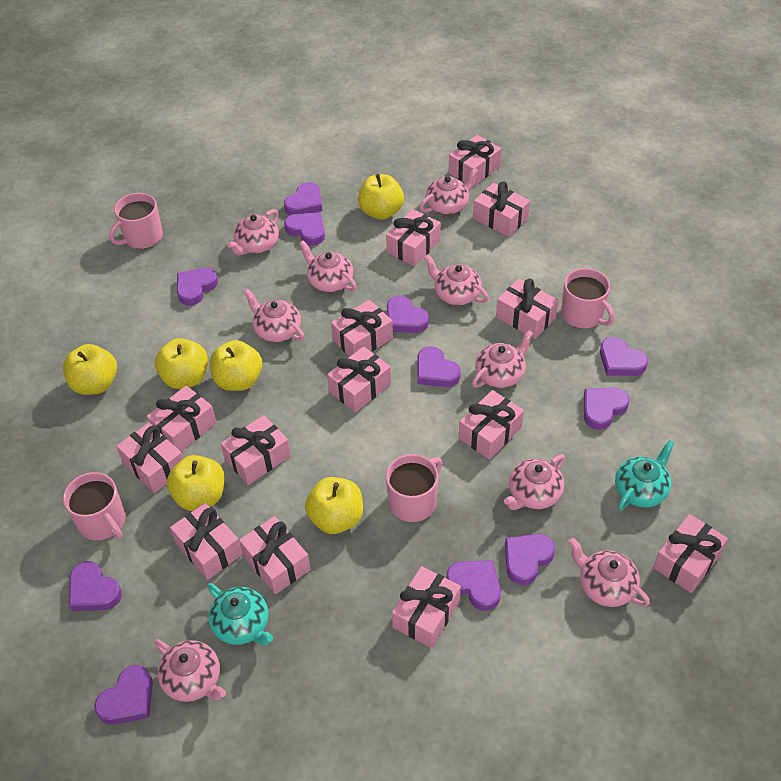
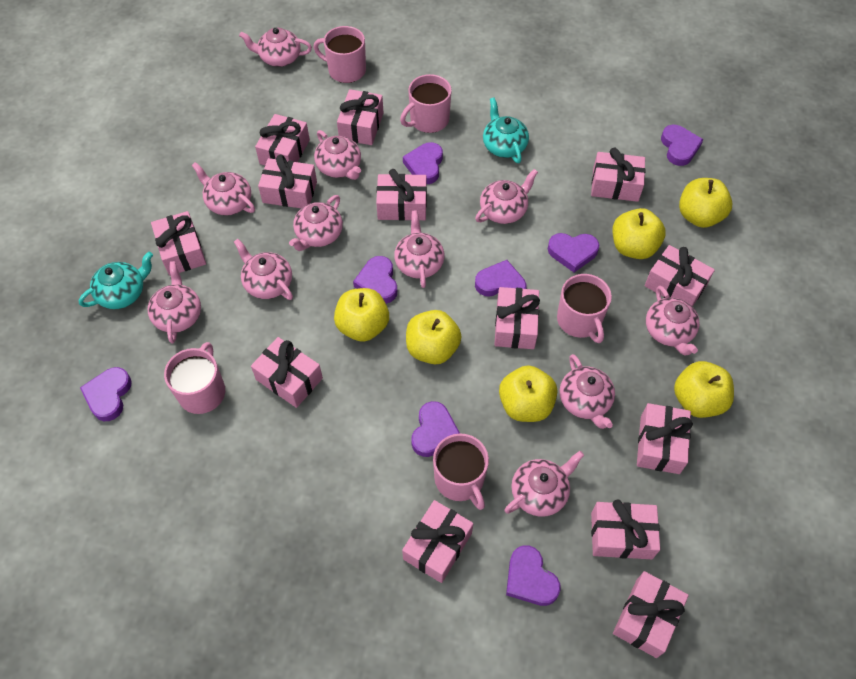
pink gift: [116,423,183,493] [147,386,216,452] [170,503,242,580] [221,415,291,485] [239,516,311,594] [327,346,391,413] [331,300,393,357] [386,209,441,266] [392,566,461,648] [449,135,501,187] [459,390,524,460] [473,182,530,237] [496,279,558,339] [653,514,728,593] = 14 -> [151,211,206,276] [251,337,323,408] [255,114,310,165] [258,154,317,208] [337,89,384,145] [376,169,427,221] [402,500,473,583] [494,287,540,349] [591,148,646,202] [591,499,660,559] [613,571,689,658] [637,403,693,474] [645,245,715,307] = 13
pink mug: [63,472,125,540] [109,193,163,249] [386,454,442,522] [561,268,615,329] = 4 -> [164,342,225,414] [314,26,366,83] [400,74,452,133] [433,434,489,510] [557,274,612,343] = 5
pink teapot: [154,639,226,702] [227,209,279,255] [244,289,304,342] [299,241,357,292] [420,167,479,215] [424,255,489,306] [472,330,533,388] [504,454,565,510] [568,538,650,607] = 9 -> [148,261,201,343] [192,162,255,215] [234,239,293,300] [239,28,312,67] [289,195,343,251] [314,130,361,180] [394,210,444,288] [475,169,538,224] [504,451,584,517] [560,354,615,429] [646,286,700,356] = 11
purple heart: [69,561,122,611] [94,665,153,724] [177,268,218,305] [284,182,322,215] [284,213,325,245] [387,296,429,333] [418,346,461,387] [446,560,501,611] [505,534,555,585] [584,388,630,430] [600,337,648,376] = 11 -> [80,367,132,421] [353,256,397,304] [403,142,443,184] [411,401,460,457] [475,260,526,297] [506,545,561,606] [548,233,599,272] [661,125,704,166] = 8

